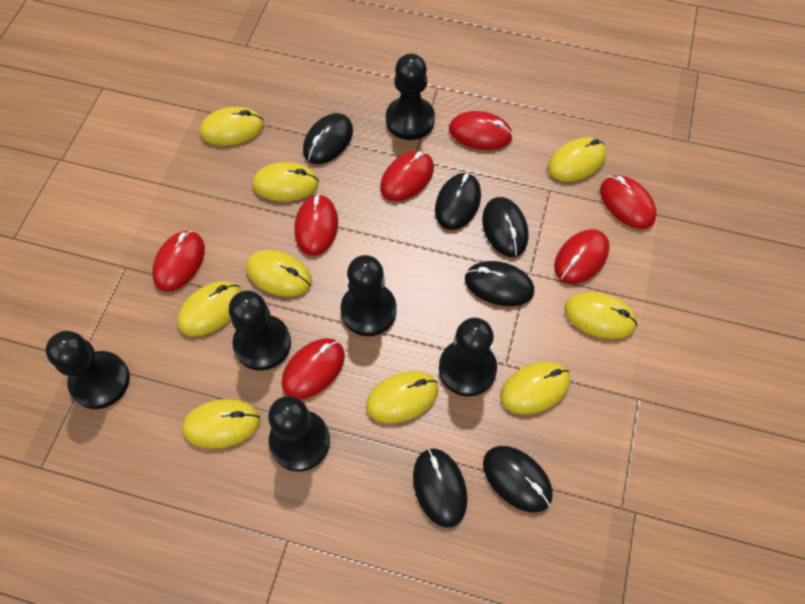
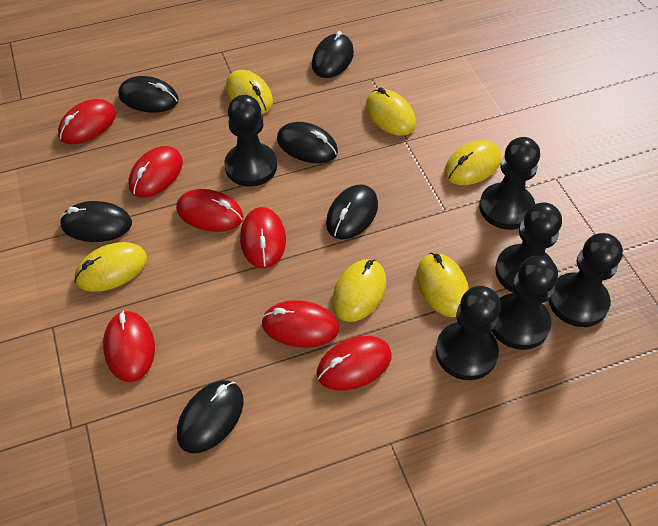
yellow mouse: [177,281,242,336] [182,399,260,449] [200,107,264,146] [246,250,312,297] [252,162,319,202] [366,371,438,423] [500,362,570,414] [548,137,606,182] [564,292,637,339] = 9 -> [74,242,147,292] [226,70,273,114] [332,259,386,322] [366,87,416,136] [417,253,469,317] [444,140,502,185] = 6

